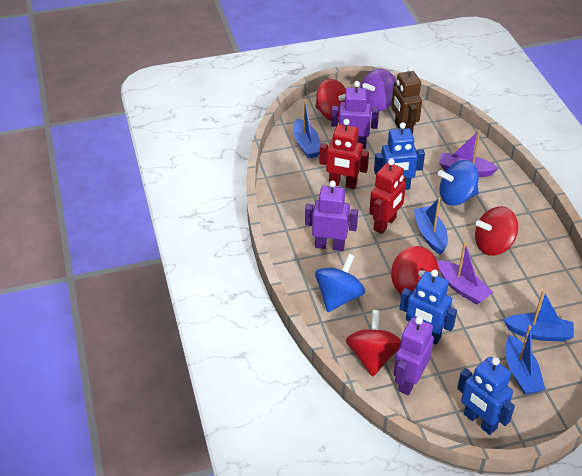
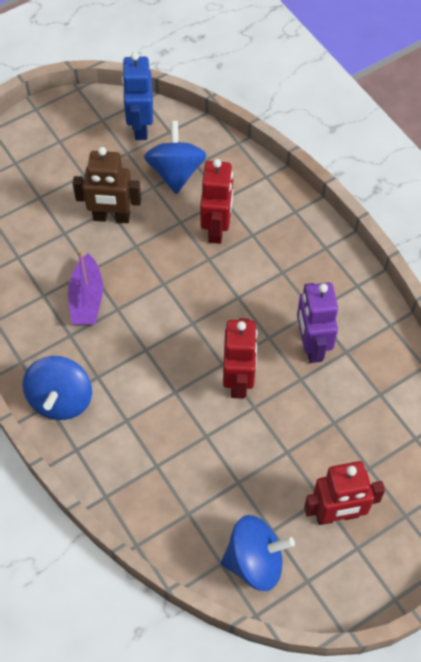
blue boat: [293,100,321,159] [413,198,448,255] [504,290,574,342] [506,325,545,395] = 4 -> none = 0
blue robot: [374,122,425,190] [400,269,457,344] [457,357,515,435] = 3 -> [122,52,153,140] = 1
blue spinning top: [315,254,365,312] [438,160,479,206] = 2 -> [22,356,92,420] [144,121,207,194] [221,515,295,591] = 3
purple boat: [437,242,493,305] [439,130,499,177] = 2 -> [68,250,103,325] = 1
purple robot: [305,181,358,251] [331,81,379,149] [393,317,434,395] = 3 -> [297,282,338,363] = 1
purple spinning top: [360,69,396,112] = 1 -> none = 0
red robot: [319,119,369,189] [369,159,406,234] = 2 -> [200,159,233,244] [223,318,258,399] [304,461,385,525] = 3
red spinning top: [315,79,346,122] [346,310,401,377] [391,246,439,294] [475,206,518,256] = 4 -> none = 0

